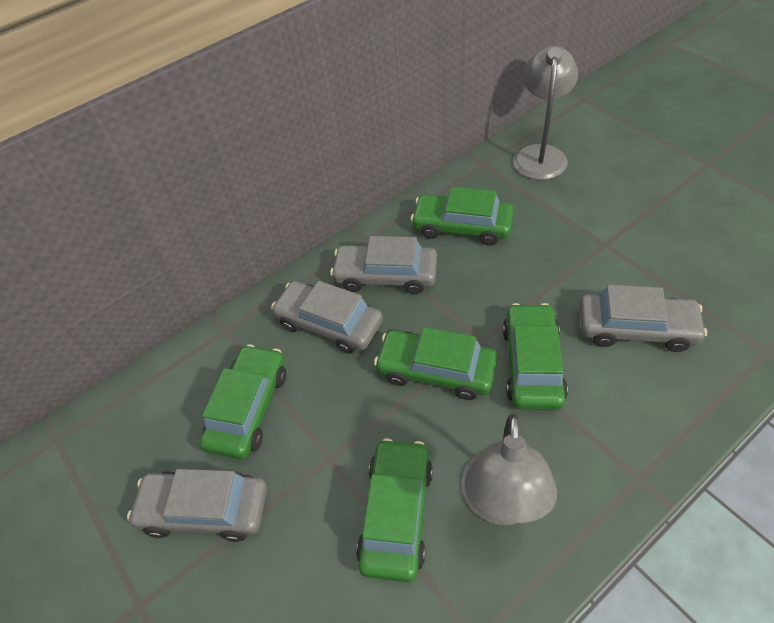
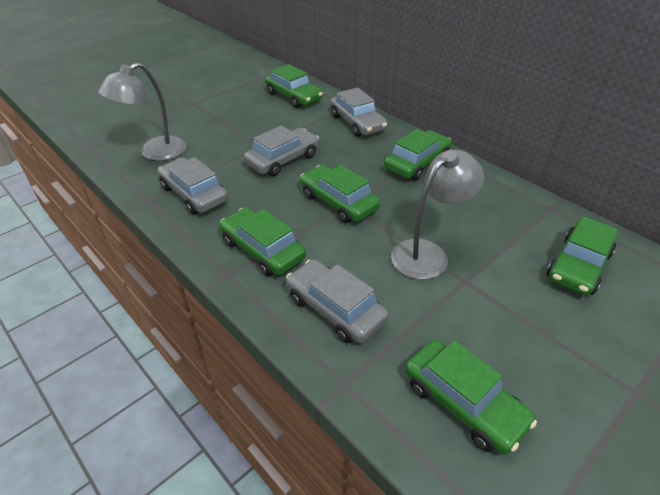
green car: [199,344,286,460] [356,438,433,582] [374,327,498,400] [411,187,514,246] [503,303,568,410] = 5 -> [219,207,306,276] [265,64,323,108] [300,165,380,223] [384,129,452,180] [405,339,537,455] [547,216,618,296] = 6

